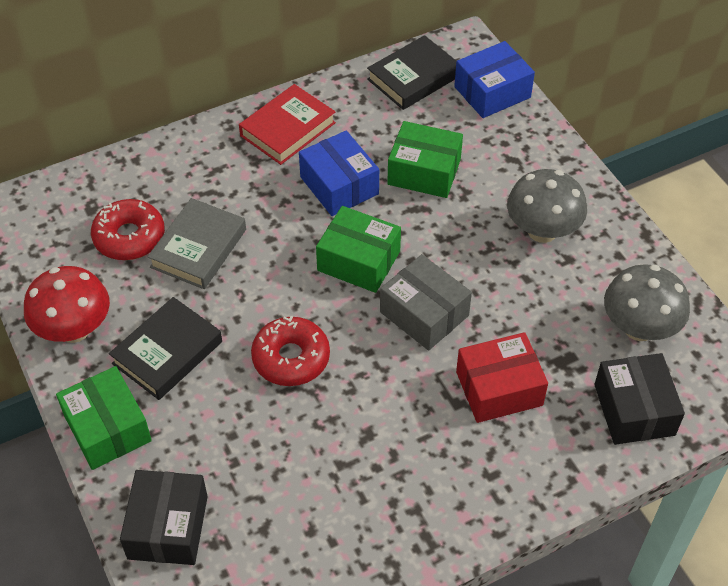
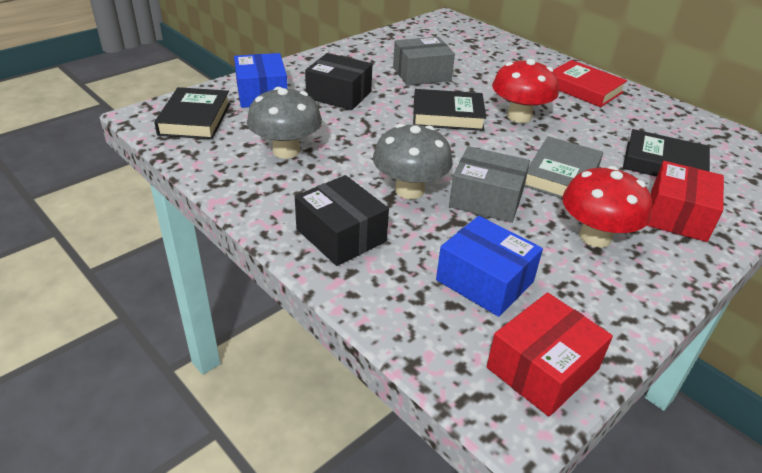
black book: [109,297,222,400] [367,35,456,110] = 2 -> [154,87,230,139] [413,89,486,131] [623,129,710,177] = 3
green box: [56,366,152,470] [316,206,401,293] [387,121,463,198] = 3 -> none = 0
grey box: [380,254,472,350] = 1 -> [393,37,455,86] [449,146,530,223] = 2
red box: [456,332,548,423] = 1 -> [487,293,613,417] [647,161,724,242] = 2
red donut: [91,199,165,260] [251,316,330,386] = 2 -> none = 0
red mushroom: [24,266,110,343] = 1 -> [492,59,559,123] [562,166,652,248] = 2

